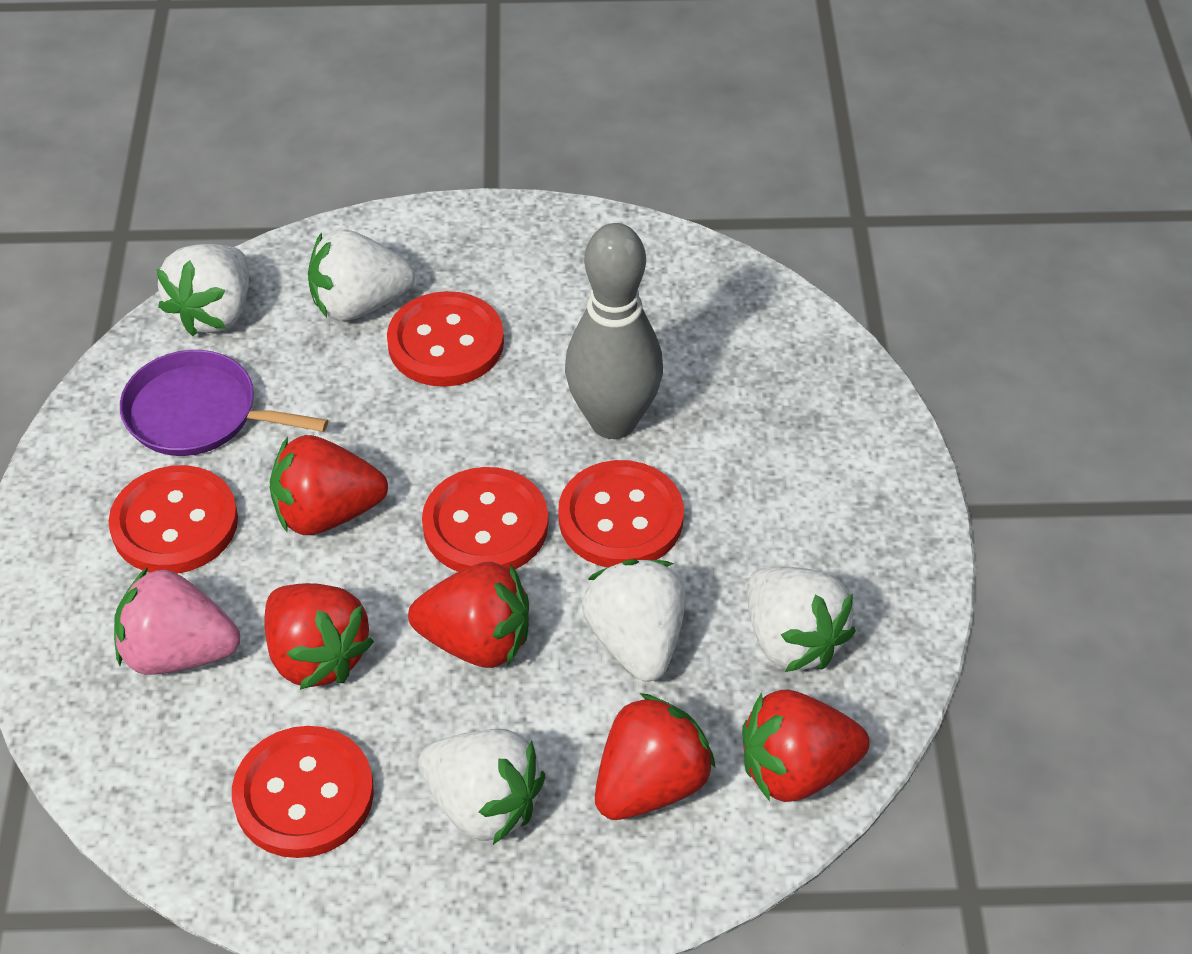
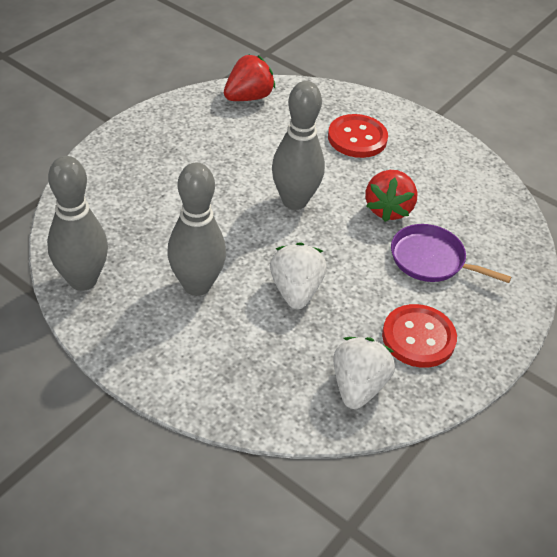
grey bowling pin: [565,223,663,439] = 1 -> [47,156,108,291] [167,163,226,296] [272,81,325,210] = 3
pink strawberry: [114,567,240,675] = 1 -> none = 0
red button: [108,465,238,574] [232,726,374,858] [387,291,504,387] [422,467,548,572] [558,460,684,567] = 5 -> [328,114,388,158] [382,304,457,368] = 2
red strawberry: [264,583,374,690] [269,435,388,535] [408,562,529,668] [595,693,716,820] [742,690,870,802] = 5 -> [224,54,275,101] [365,170,418,222] = 2
white strawberry: [157,244,249,336] [308,229,415,321] [418,729,545,845] [582,559,686,682] [747,567,856,672] = 5 -> [270,242,327,309] [333,337,395,409] = 2

